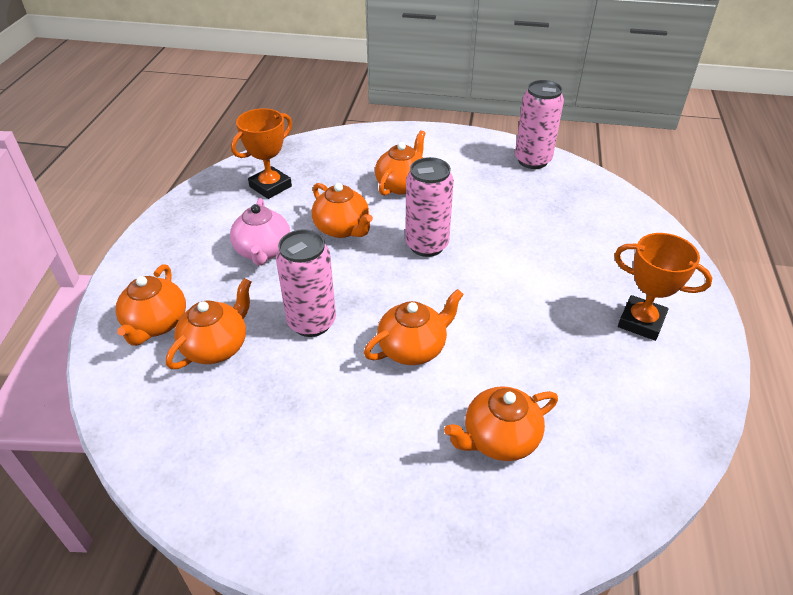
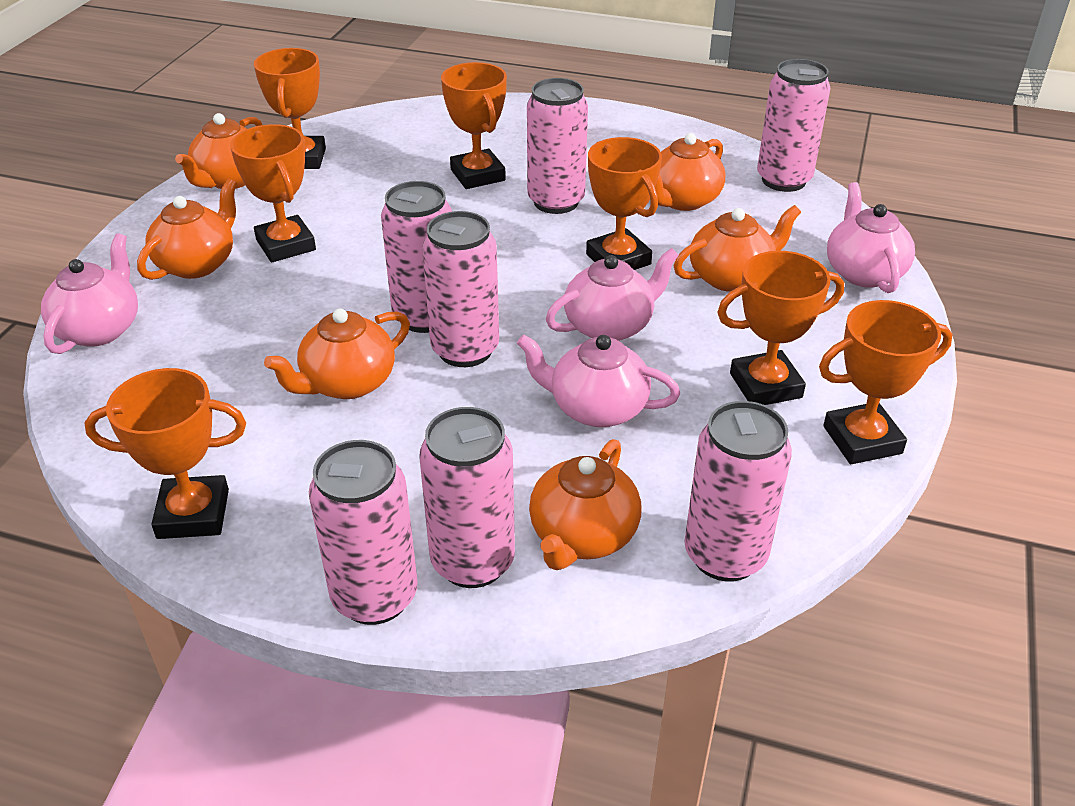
orange trophy: [231,108,292,199] [614,233,712,341] = 2 -> [85,368,246,539] [230,124,316,263] [254,48,326,169] [441,62,507,189] [586,137,662,270] [717,251,844,405] [819,300,952,464] = 7
pink can: [276,229,336,337] [405,157,454,257] [515,80,564,169] = 3 -> [309,440,418,625] [381,181,452,333] [419,407,515,588] [422,211,499,367] [527,78,588,214] [684,401,792,582] [757,59,830,192] = 7
pink teapot: [230,198,290,266] = 1 -> [41,233,138,354] [517,334,680,427] [546,248,679,341] [827,182,915,293] = 4

